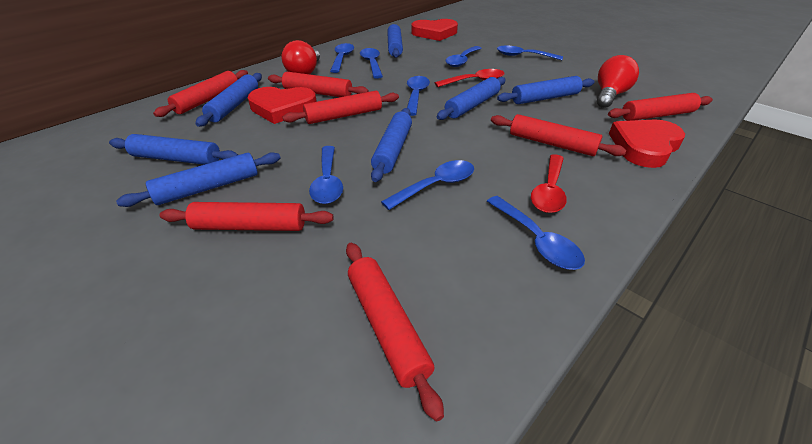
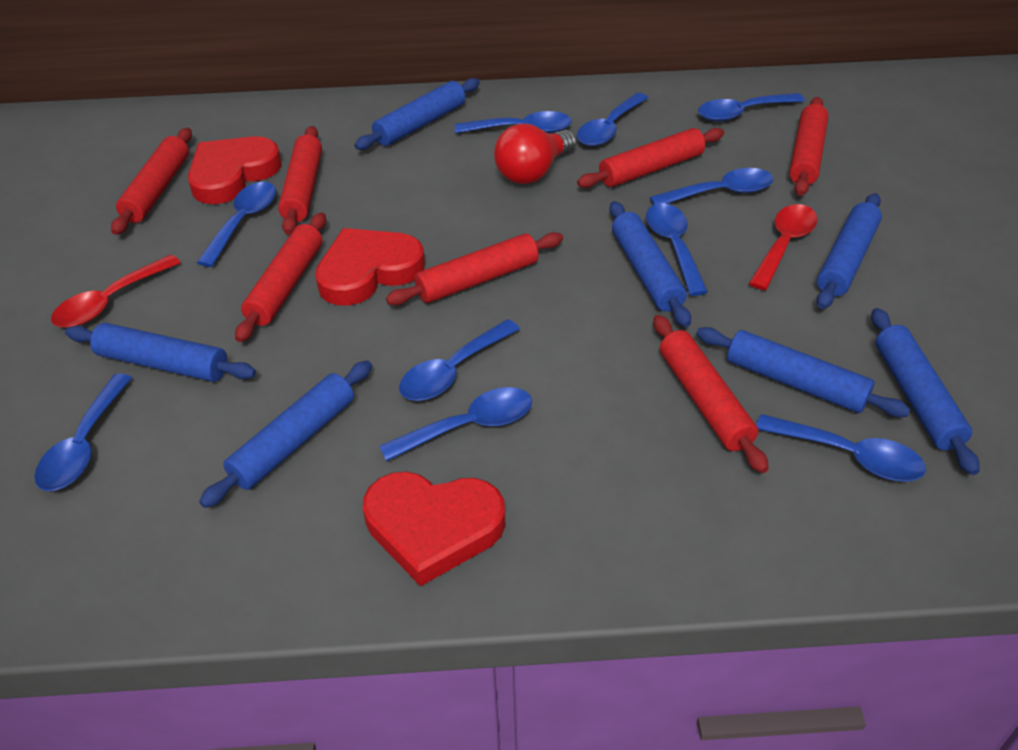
blue spoon: [309,146,343,204] [330,43,354,73] [360,48,383,79] [381,160,474,210] [407,76,430,116] [445,46,482,67] [487,196,585,270] [497,46,563,60] = 8 -> [34,373,132,491] [197,182,276,267] [379,387,532,461] [399,319,520,401] [455,111,572,134] [577,93,648,146] [646,203,708,296] [650,168,773,205] [698,93,805,122] [756,414,926,482] = 10
red light bulb: [282,40,320,74] [597,55,639,108] = 2 -> [494,124,577,184] = 1

